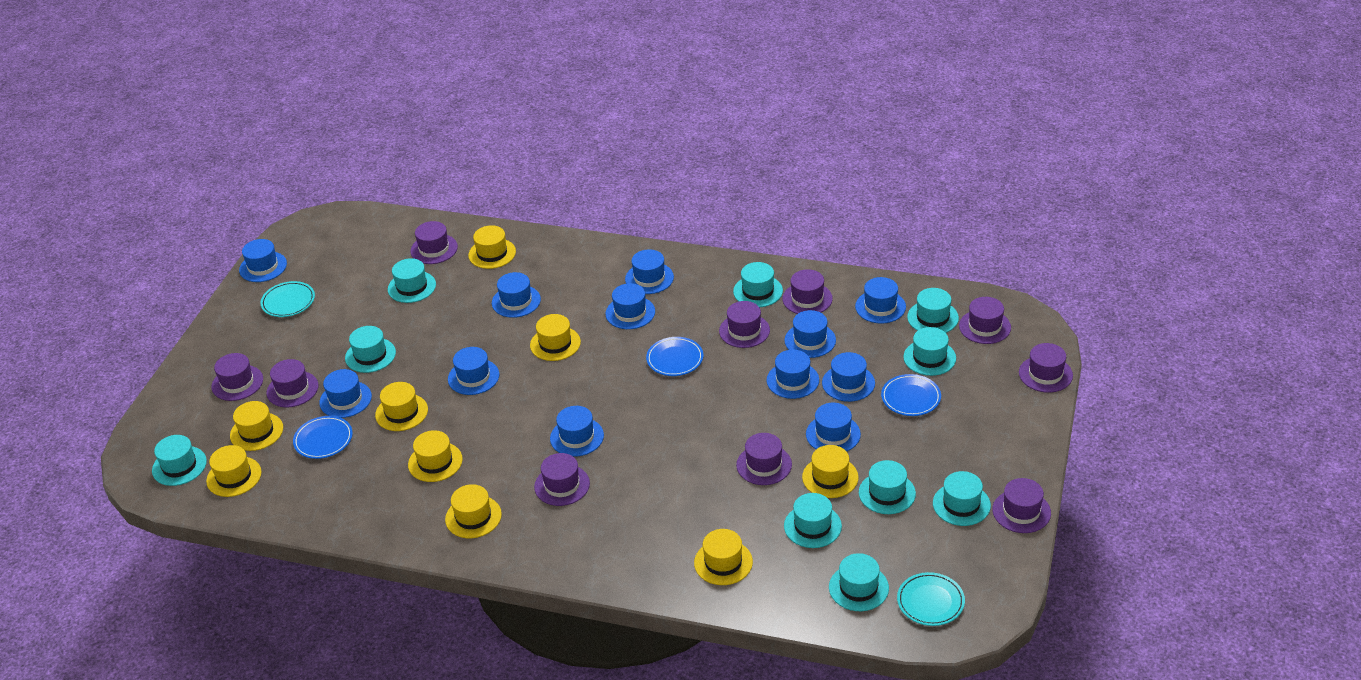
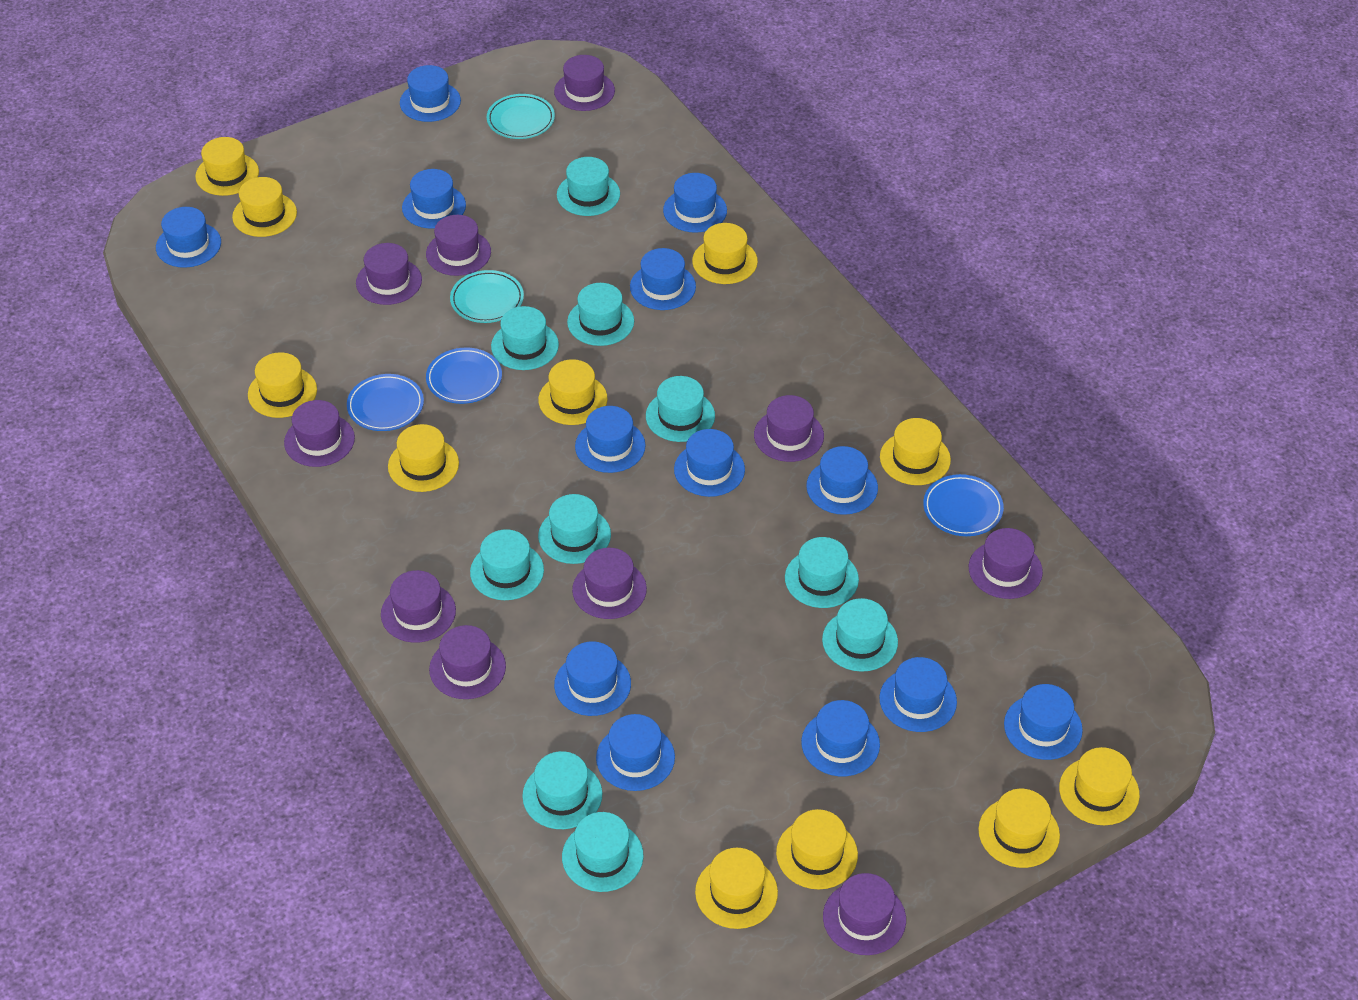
blue hat: [239,239,287,282] [319,369,372,418] [448,347,499,395] [492,272,541,318] [550,406,604,457] [605,283,655,329] [625,249,674,294] [767,350,819,399] [784,310,836,358] [806,403,861,452] [822,352,875,402] [855,277,906,324] = 12 -> [156,207,221,268] [400,65,461,122] [402,169,466,229] [554,641,631,716] [575,406,646,473] [596,714,675,791] [630,248,696,310] [663,173,727,233] [674,429,745,497] [801,700,880,776] [806,446,878,515] [879,657,957,732] [1004,684,1083,760] = 13
yellow hat: [206,445,261,497] [230,401,283,451] [375,382,428,431] [408,430,463,482] [445,484,502,538] [468,225,516,269] [530,314,581,361] [694,529,753,585] [802,445,859,498] = 9 -> [195,137,259,196] [232,177,297,237] [248,352,317,418] [388,424,459,492] [538,359,607,425] [692,223,758,284] [695,848,778,929] [776,809,858,889] [880,418,951,485] [978,789,1060,868] [1059,747,1140,825] = 11

